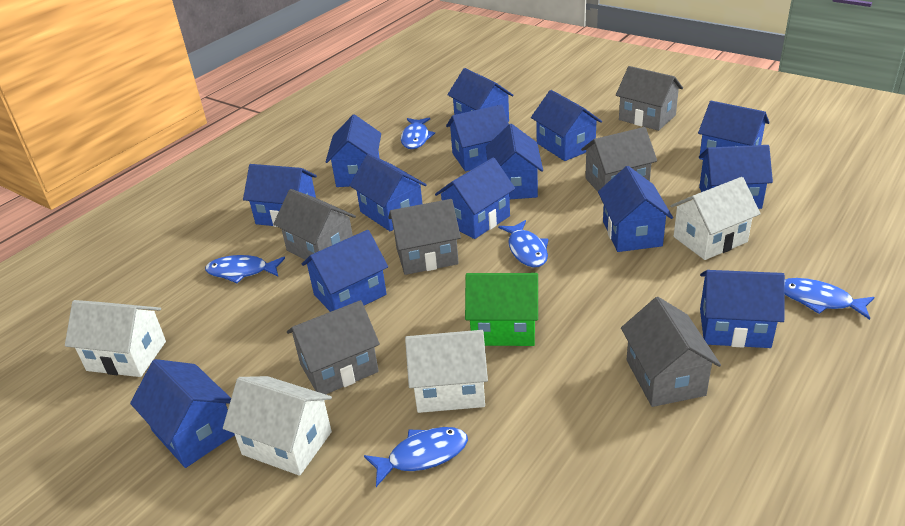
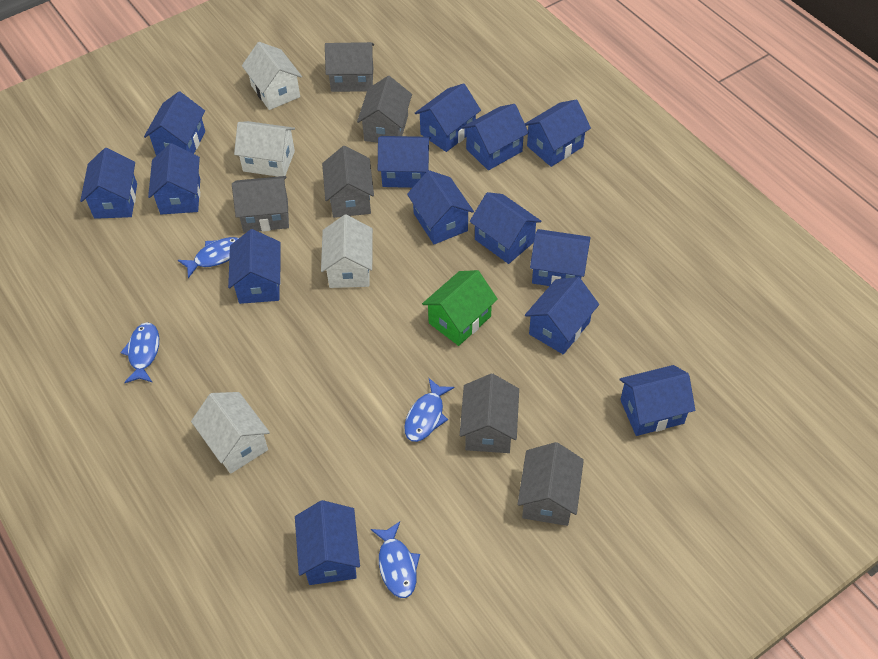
blue fish: [205,255,285,283] [364,427,468,487] [401,117,435,149] [498,220,549,267] [785,278,875,320] = 5 -> [120,322,159,383] [178,237,239,278] [371,521,420,598] [404,378,454,442] = 4

